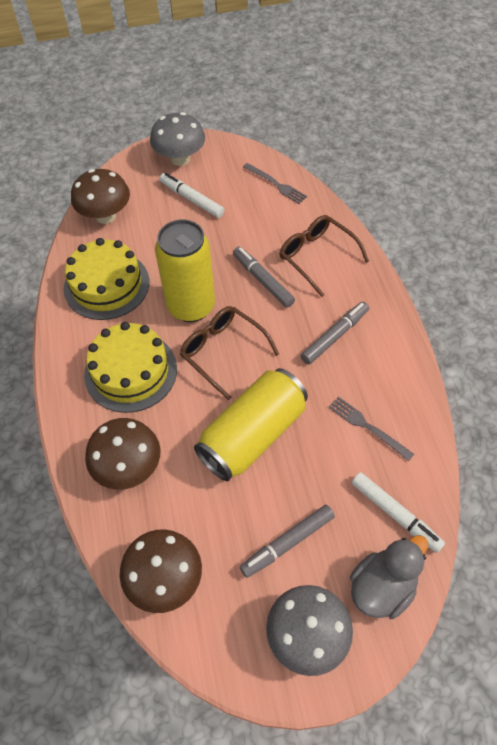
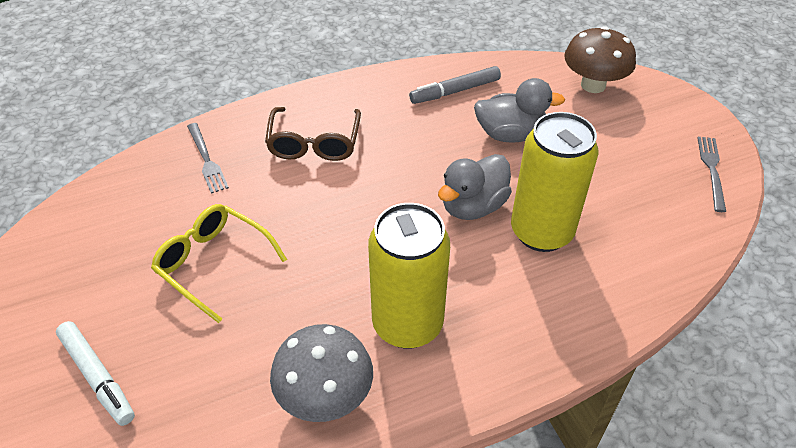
brown glasses: [180,306,279,400] [280,215,369,297] = 2 -> [265,107,361,161] = 1
brown mushroom: [71,169,130,224] [85,418,161,490] [120,529,202,613] = 3 -> [564,26,636,93] = 1
grey duck: [350,535,428,619] = 1 -> [438,154,512,220] [474,78,565,143] = 2
grey marker: [233,247,295,308] [240,505,335,578] [301,302,369,365] = 3 -> [409,66,501,104] = 1
grey mushroom: [150,112,205,166] [266,585,353,676] = 2 -> [270,324,373,422] = 1
white marker: [160,173,224,218] [352,472,445,553] = 2 -> [56,321,135,426] = 1
yellow cake: [64,238,149,320] [84,322,177,413] = 2 -> none = 0
yellow glasses: none = 0 -> [151,204,287,323] = 1

